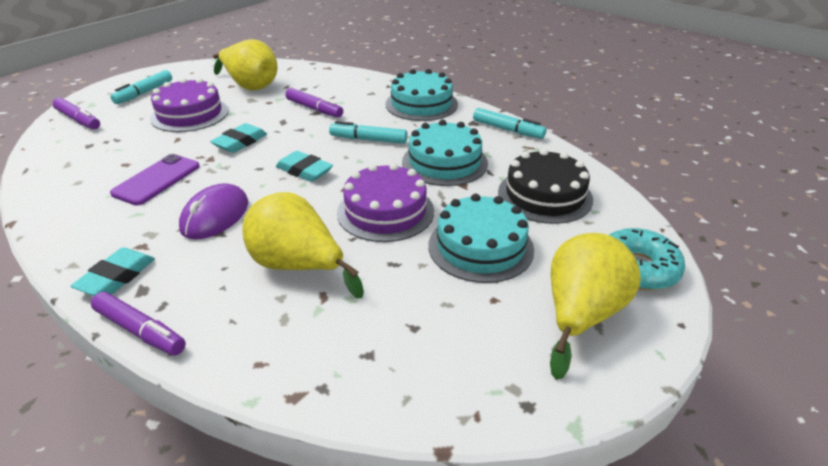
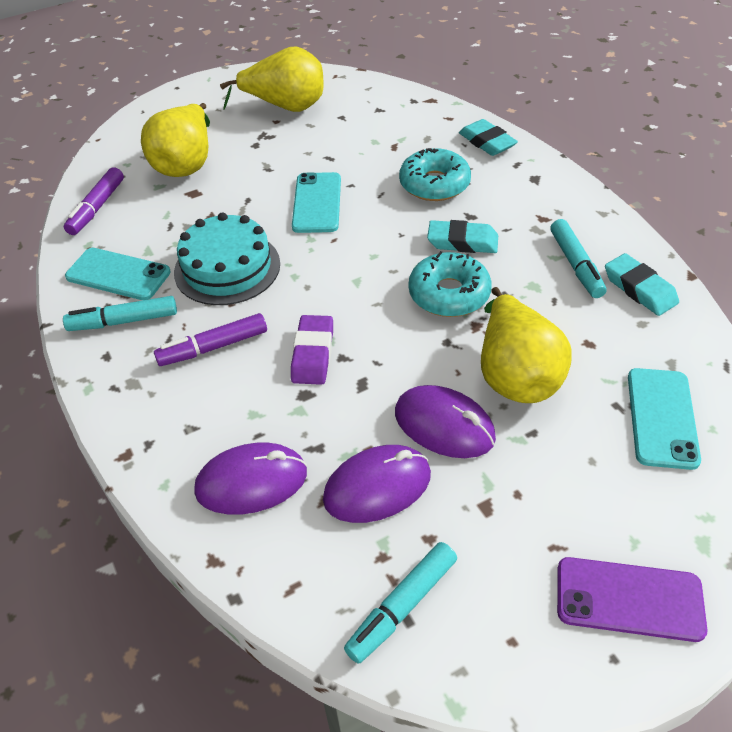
black cake: [498,149,593,224] = 1 -> none = 0
purple cake: [150,78,229,132] [337,163,434,242] = 2 -> none = 0
purple eraser: none = 0 -> [291,315,333,385] = 1
purple marker: [53,98,100,129] [91,292,186,356] [285,88,343,118] = 3 -> [64,167,124,235] [154,313,267,366] = 2
purple mouse: [179,183,248,239] = 1 -> [194,443,307,514] [323,445,431,523] [395,385,496,458] = 3
turquoise cake: [385,69,458,121] [402,120,488,186] [429,194,534,283] = 3 -> [174,212,280,305] = 1
turquoise donut: [609,228,685,290] = 1 -> [399,148,471,201] [409,251,492,317] = 2
turquoise phone: none = 0 -> [65,248,171,300] [292,172,341,233] [628,368,701,470] = 3

